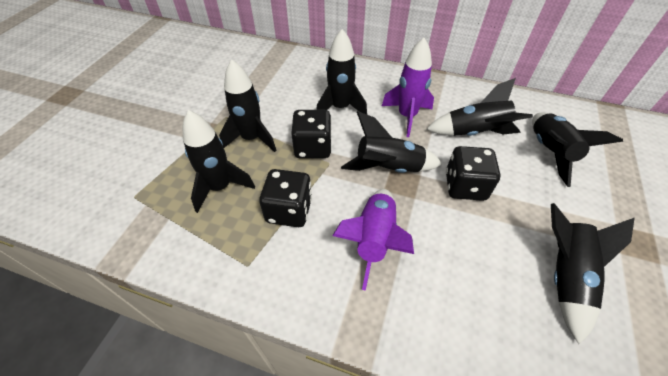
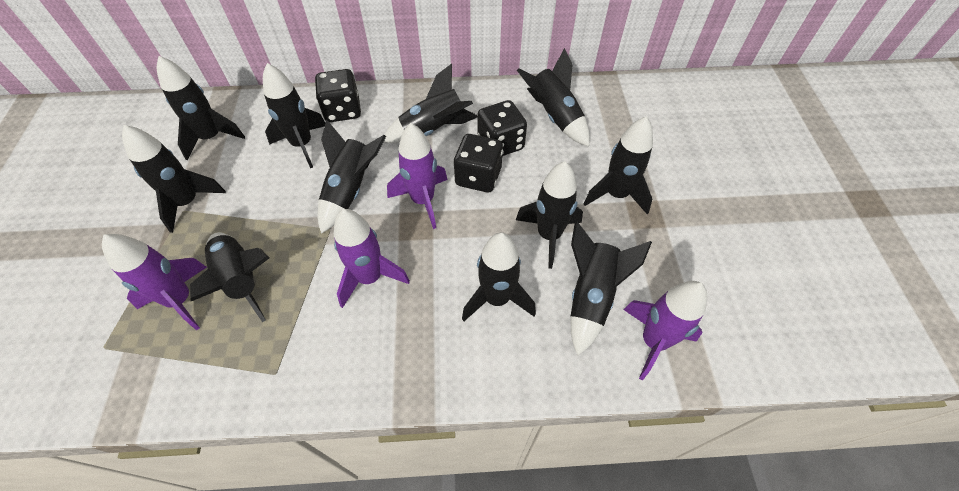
black rocket: [183,110,255,213] [219,59,277,152] [316,29,367,114] [341,111,442,173] [427,78,533,136] [532,113,623,187] [551,203,635,344] = 7 -> [122,125,226,233] [157,56,245,160] [190,232,269,322] [263,63,325,168] [318,120,386,234] [384,64,477,143] [462,232,536,321] [516,161,583,269] [517,48,590,146] [570,221,652,356] [584,116,653,214] = 11
purple rocket: [332,189,414,291] [382,38,434,137] = 2 -> [102,234,207,331] [334,209,410,308] [387,123,448,229] [623,281,707,381] = 4

